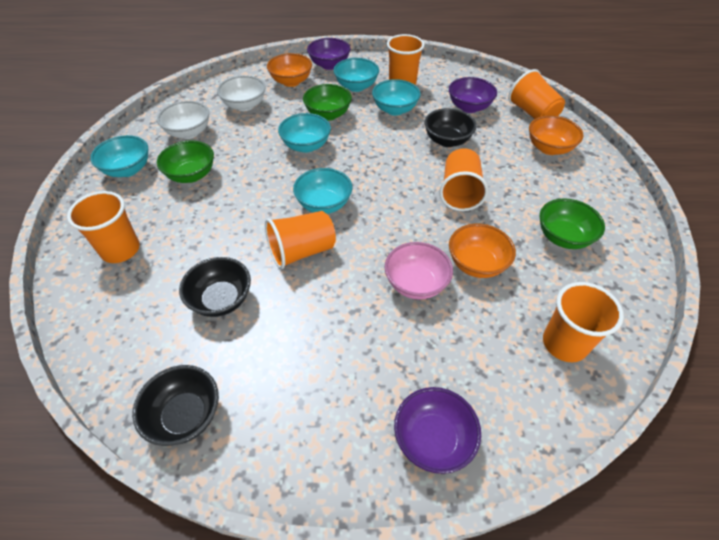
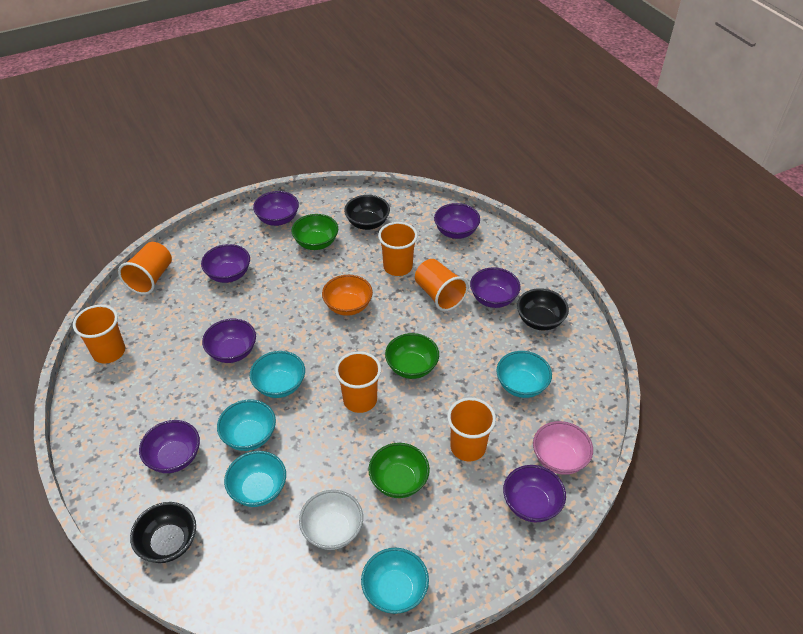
orange bowl: [267,53,312,87] [449,224,516,278] [529,115,584,155] = 3 -> [322,275,373,316] = 1
purple bowl: [307,38,351,70] [394,387,481,474] [449,77,497,113] = 3 -> [139,420,200,473] [201,244,250,283] [202,319,256,363] [253,191,299,226] [434,203,480,239] [470,267,520,308] [503,465,566,522] = 7
white bowl: [157,101,209,139] [217,75,266,111] = 2 -> [299,490,363,550] = 1

